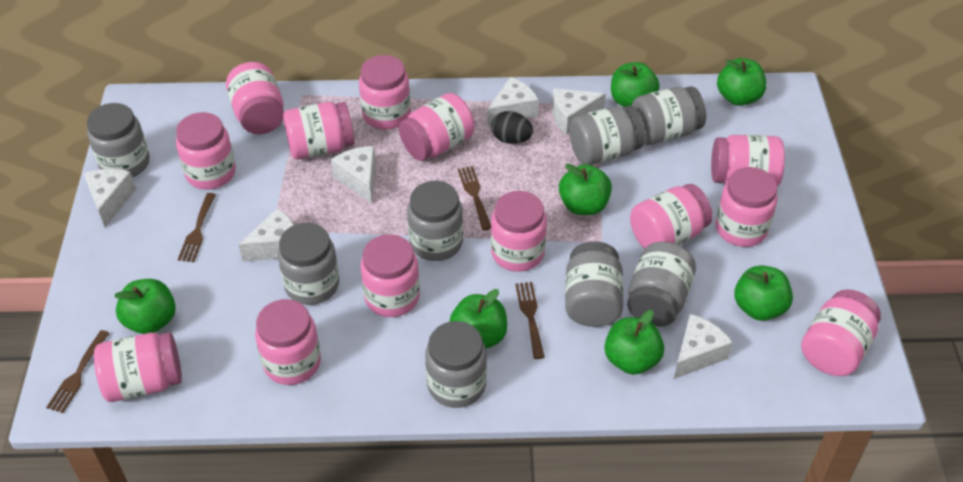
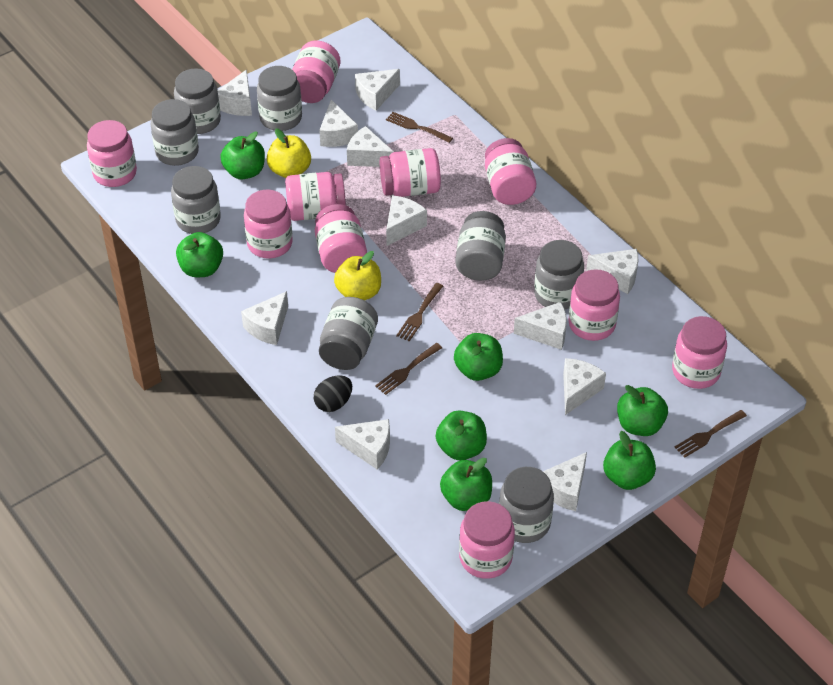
pink jar: [94,332,182,402] [176,112,236,190] [226,62,284,134] [255,299,321,385] [283,102,354,160] [359,55,411,129] [360,234,420,317] [399,93,475,161] [491,191,547,272] [630,184,713,249] [711,135,785,187] [716,167,778,247] [801,289,881,376] = 13 -> [87,120,137,187] [244,190,293,259] [285,172,346,221] [292,40,340,103] [315,204,367,273] [380,148,441,197] [459,501,515,579] [485,138,536,205] [568,269,620,341] [672,316,727,389] = 10
white cheese: [83,169,136,227] [238,208,294,262] [331,146,376,204] [488,77,539,126] [552,88,606,135] [674,314,733,379] = 6 -> [218,69,252,116] [241,291,288,345] [319,100,358,147] [335,419,390,470] [347,126,394,167] [355,69,400,111] [386,195,427,246] [514,302,567,350] [543,452,587,511] [563,358,606,415] [586,249,638,294] = 11
yellow apple: none = 0 -> [267,128,311,178] [334,251,381,300] = 2

